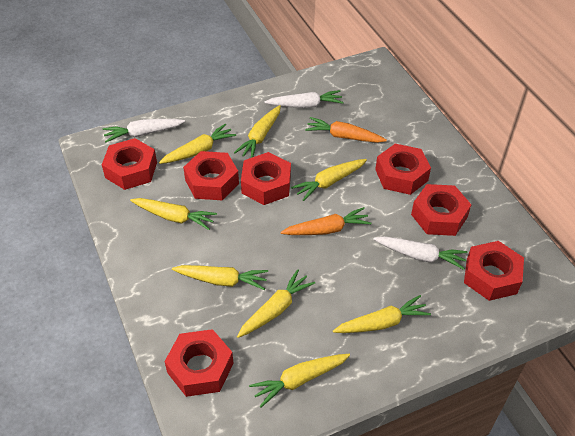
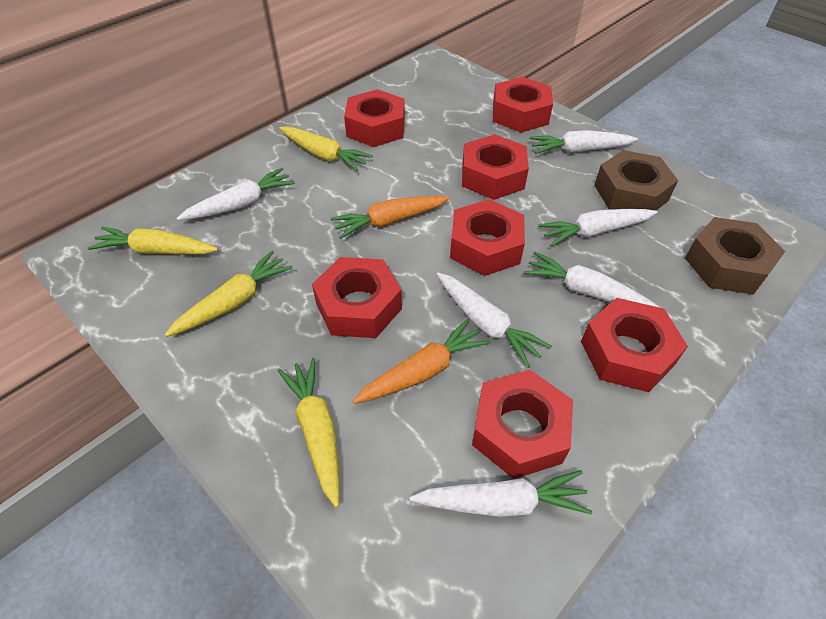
brown nut: none = 0 -> [594,150,678,211] [685,217,785,295] = 2
white carrot: [103,119,185,142] [264,90,343,108] [373,236,467,270] = 3 -> [177,168,295,220] [410,470,593,517] [436,273,552,368] [524,251,660,308] [529,130,638,154] [538,209,657,247] = 6
yellow carrot: [130,198,217,230] [159,124,236,164] [172,265,268,290] [234,105,281,158] [237,269,315,338] [249,354,350,408] [291,159,367,201] [333,295,431,333] = 8 -> [88,227,218,255] [165,251,293,337] [277,358,340,508] [279,126,373,171] = 4

